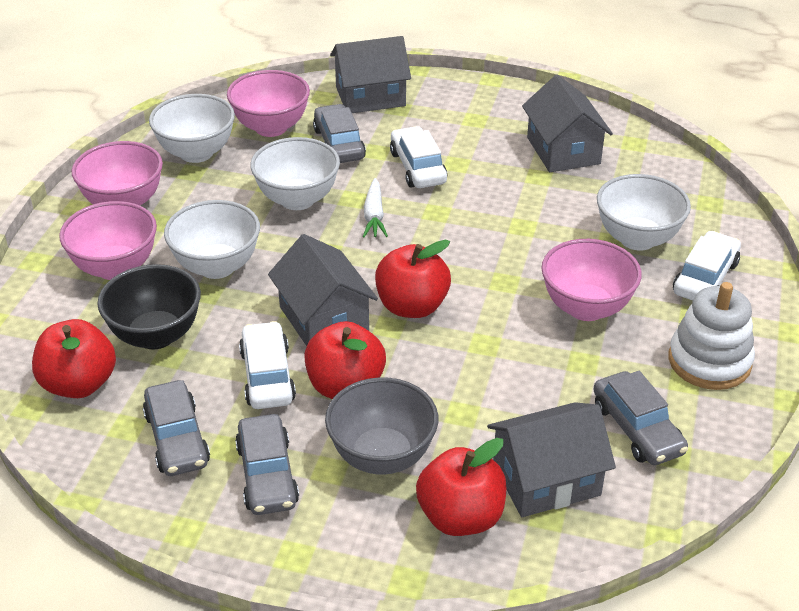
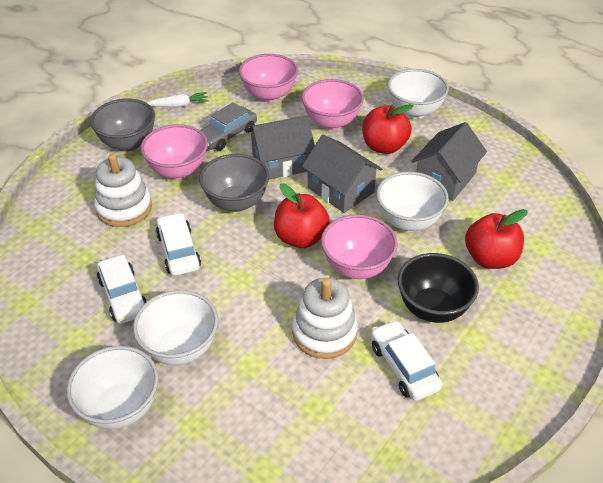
grey bowl: [325,377,438,475] = 1 -> [90,99,155,152] [199,154,269,212] = 2
grey car: [143,380,210,476] [235,414,299,515] [313,104,366,163] [593,371,688,465] = 4 -> [200,102,257,151] = 1
grey house: [268,234,378,346] [330,36,411,113] [487,402,616,517] [522,75,613,172] = 4 -> [247,115,315,180] [302,135,382,213] [411,122,487,201] = 3
red apple: [32,319,116,398] [304,321,386,399] [375,240,451,318] [416,438,507,536] = 4 -> [274,183,330,248] [363,104,414,154] [465,209,528,269] = 3
white stacking toy: [669,282,755,390] = 1 -> [94,154,152,227] [292,278,358,359] = 2

